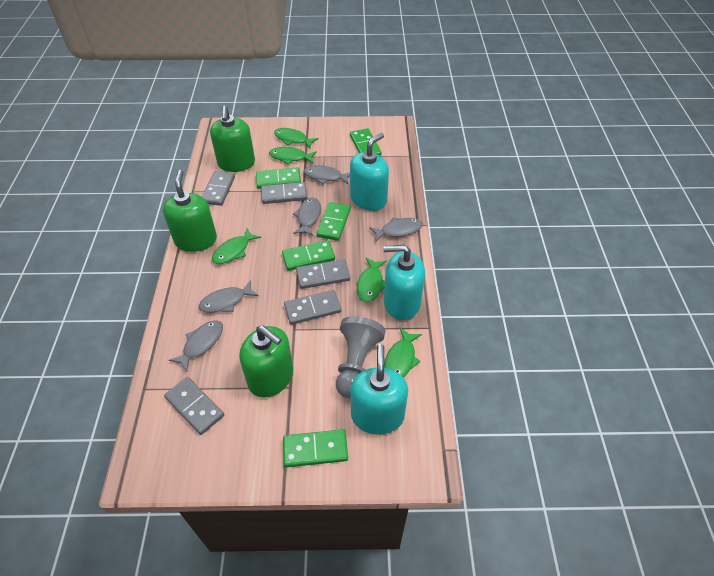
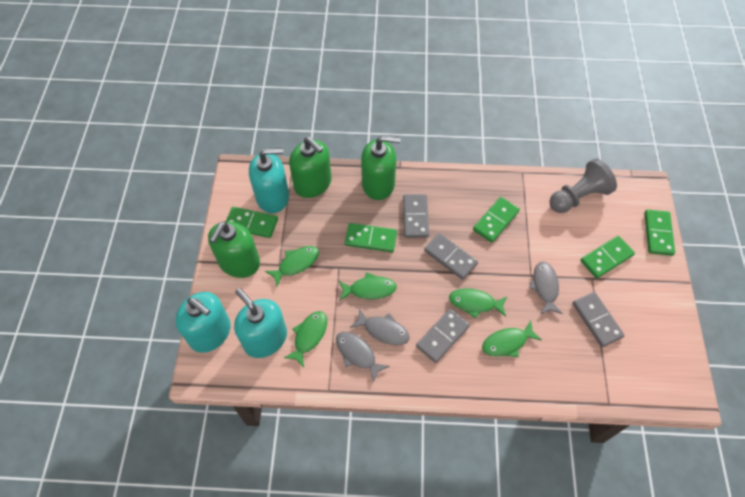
grey domino: [164,377,224,435] [202,171,235,206] [261,182,307,204] [284,290,341,325] [296,259,350,289] = 5 -> [403,194,429,238] [416,309,470,363] [424,233,478,280] [573,292,625,347] = 4
grey fish: [169,320,223,372] [199,280,259,313] [293,198,321,236] [304,165,350,184] [369,217,423,242] = 5 -> [336,332,390,383] [350,308,410,345] [529,261,563,314] = 3

